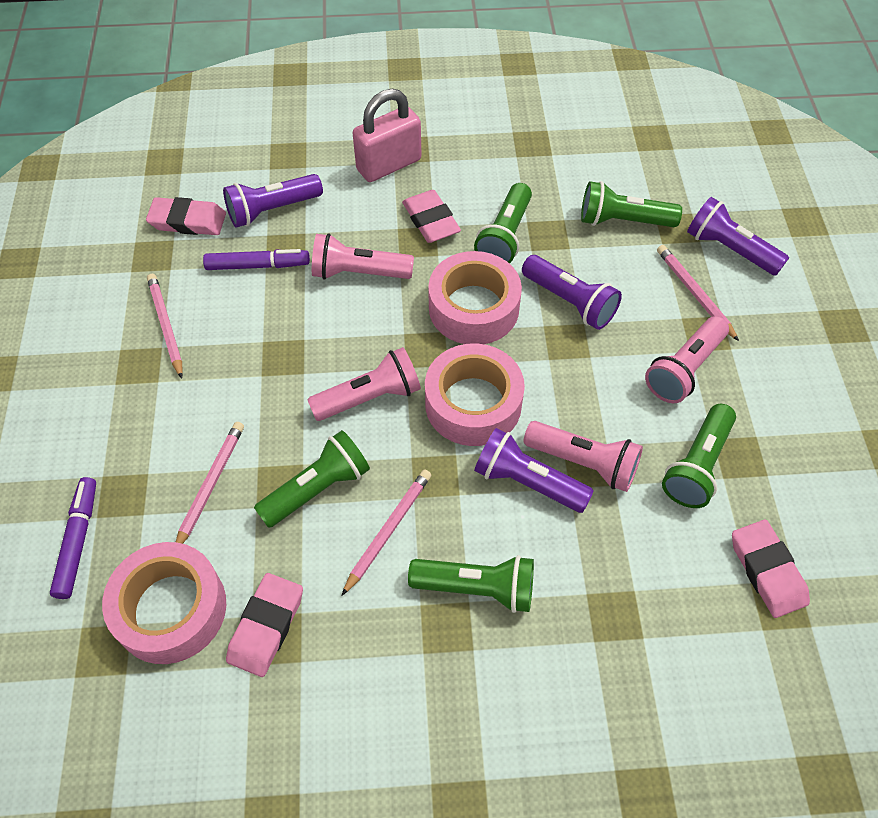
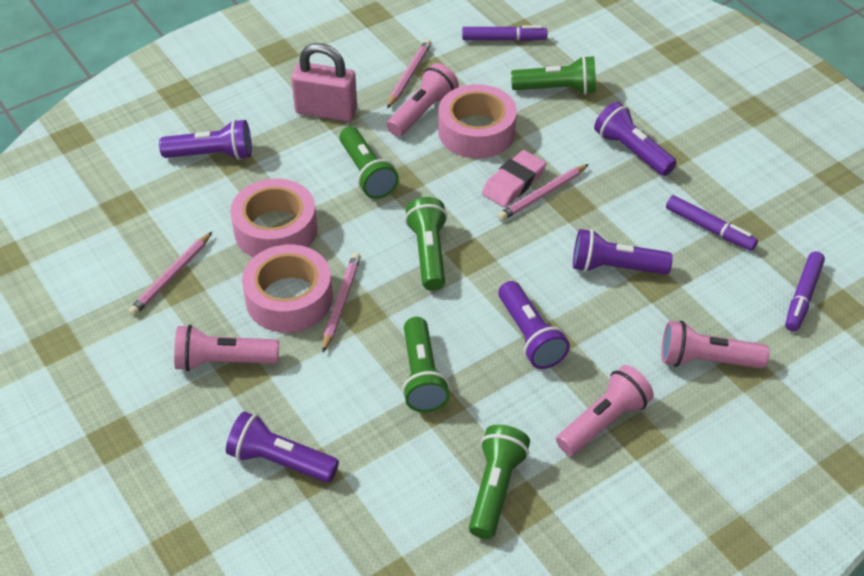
pink eraser: [146,197,226,235] [226,573,303,677] [402,190,461,243] [732,520,810,618] = 4 -> [482,150,546,207] = 1
purple flashlight: [223,174,323,227] [474,428,594,513] [522,255,622,330] [687,197,789,276] = 4 -> [159,119,252,160] [226,412,339,483] [498,281,570,369] [573,229,673,275] [594,102,677,176] = 5
purple marker: [50,477,96,599] [203,249,310,270] = 2 -> [462,25,547,41] [666,195,758,251] [785,251,825,332] = 3

